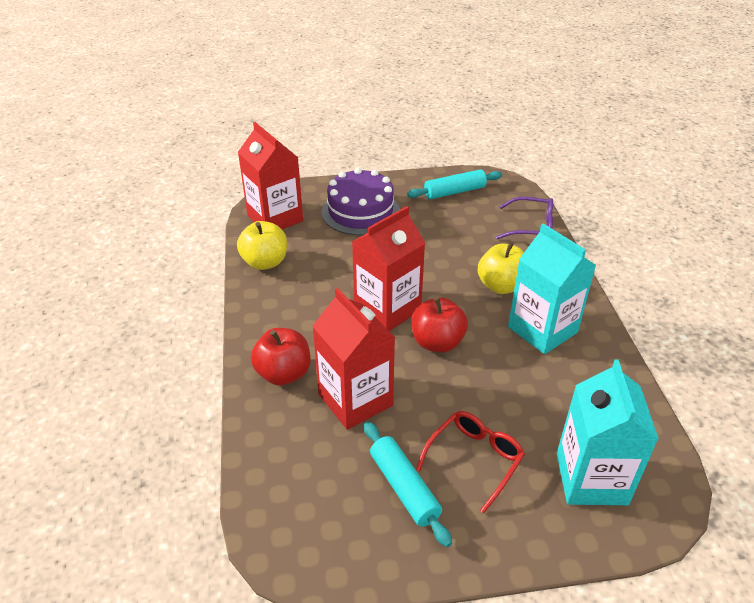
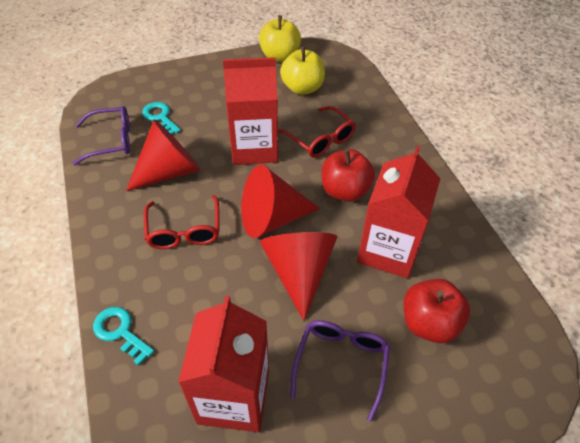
purple cake: [322,168,400,236] = 1 -> none = 0
purple glasses: [496,197,553,239] = 1 -> [73,106,130,166] [290,320,390,421] = 2
red cone: none = 0 -> [126,119,201,191] [241,165,320,238] [260,232,337,321] = 3
red glasses: [416,411,525,513] = 1 -> [144,195,219,249] [278,106,356,158] = 2
turquoise carton: [508,224,596,354] [557,359,659,505] = 2 -> none = 0
turquoise key: none = 0 -> [93,307,154,366] [142,102,181,135] = 2
turquoise rolling pin: [364,421,452,547] [407,169,502,199] = 2 -> none = 0

